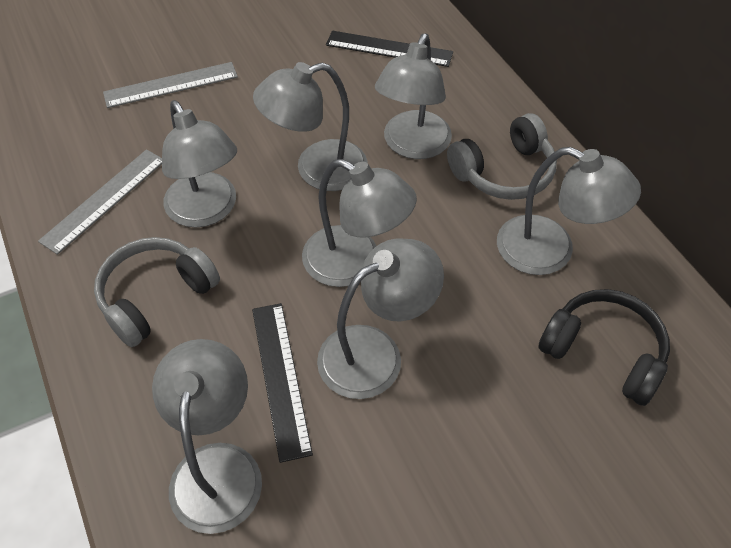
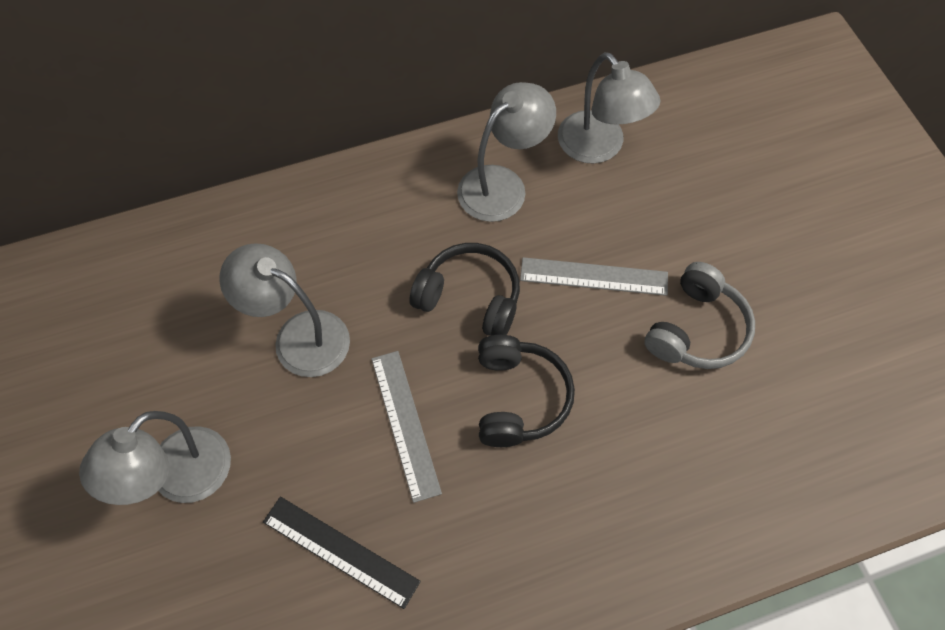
black headphones: [538,289,670,406] = 1 -> [409,243,520,335] [478,335,575,447] = 2
black ruler: [252,303,313,463] [326,31,453,67] = 2 -> [263,497,421,609] = 1
grey headphones: [94,237,220,347] [447,113,557,200] = 2 -> [644,262,755,369] = 1
grey lamp: [152,339,262,534] [162,100,237,228] [253,62,368,191] [302,159,417,287] [317,239,444,399] [375,33,452,159] [497,147,641,275] = 7 -> [79,411,231,505] [219,243,350,377] [457,82,556,222] [558,52,660,164] = 4

